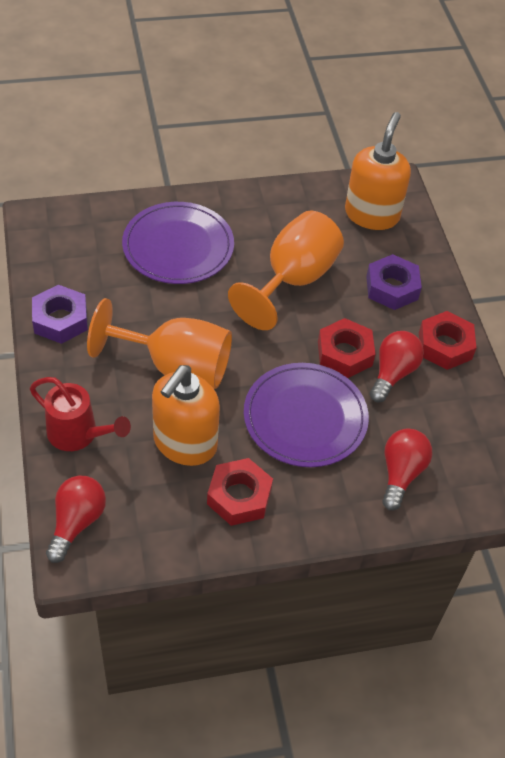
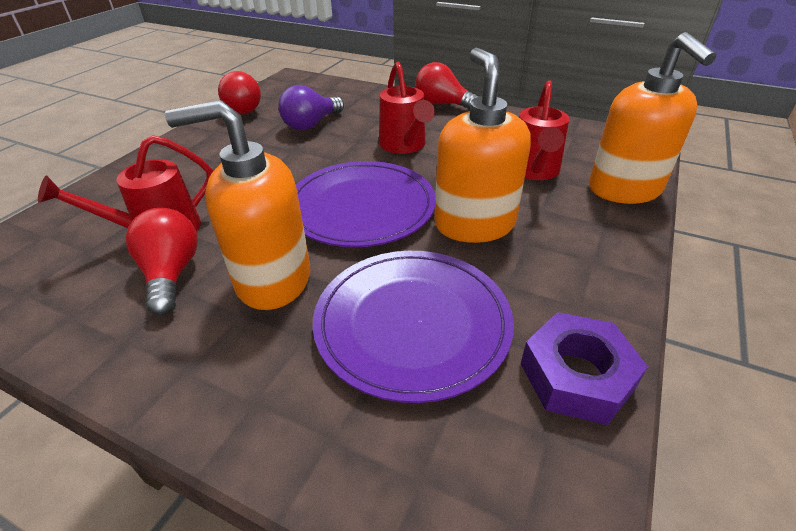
orange goblet: [87,298,232,389] [228,210,344,330] = 2 -> none = 0
orange soap dispenser: [152,365,220,466] [345,112,411,230] = 2 -> [165,100,310,310] [434,48,531,243] [589,32,717,204] = 3
purple light bulb: none = 0 -> [278,85,344,130] = 1
purple nut: [32,285,88,344] [366,254,422,310] = 2 -> [521,312,648,425] = 1
red nut: [207,458,273,526] [318,318,375,378] [419,311,477,370] = 3 -> none = 0
red watering can: [30,377,131,451] = 1 -> [38,135,213,231] [379,62,435,154] [519,80,569,180] = 3

